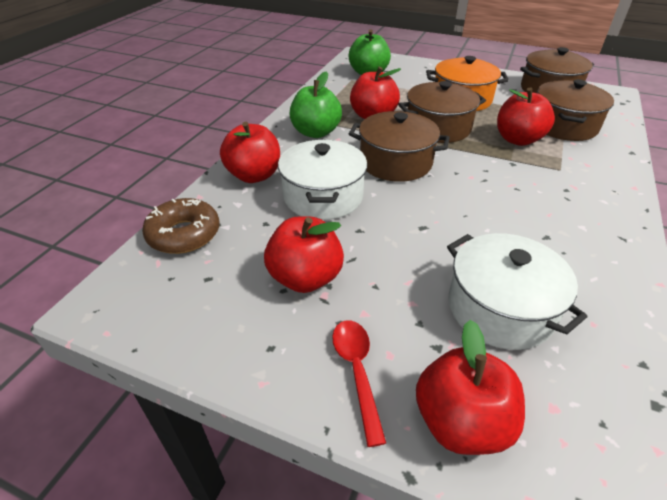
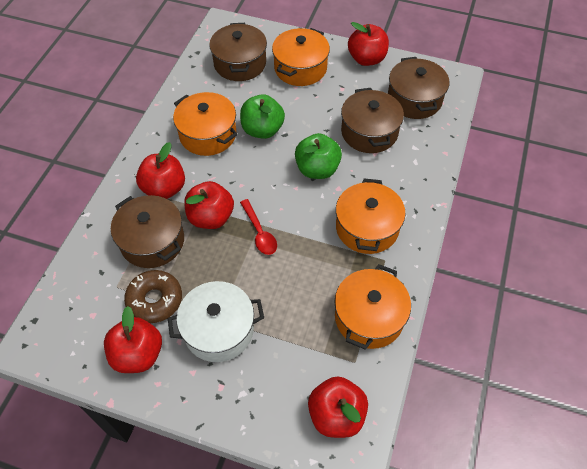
orange pot: [426,56,509,111] = 1 -> [173,92,238,156] [272,28,330,86] [335,264,411,350] [336,178,406,254] = 4
white pot: [278,140,367,220] [447,233,588,350] = 2 -> [168,281,264,362] = 1

